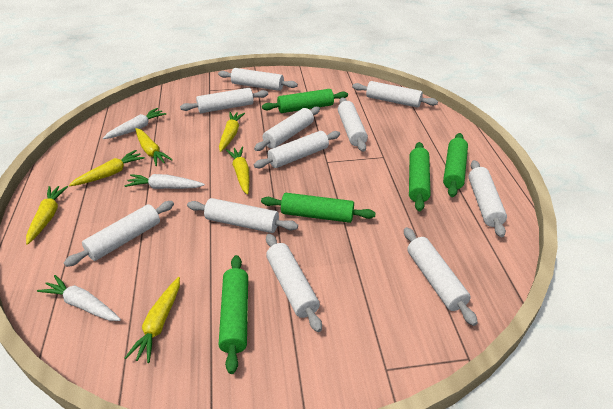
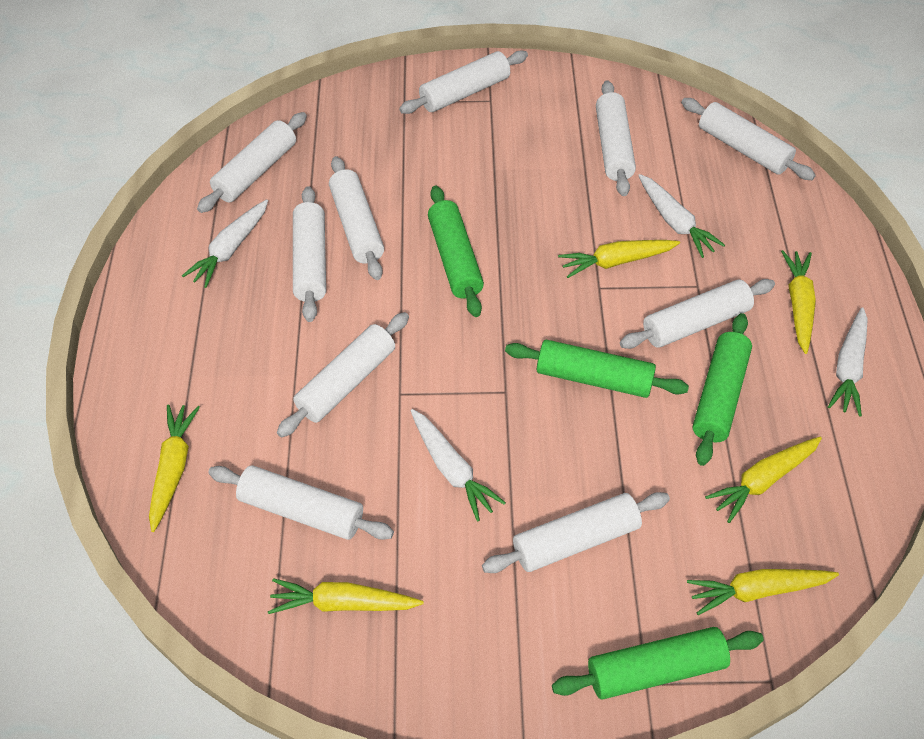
green rolling pin: [218,255,248,374] [261,193,376,223] [262,89,348,113] [409,142,430,211] [443,133,468,197] = 5 -> [428,186,484,317] [505,340,689,398] [552,627,764,700] [692,313,752,466] = 4
white carrot: [37,275,121,321] [103,108,166,139] [124,174,205,189] = 3 -> [182,199,268,288] [411,409,506,522] [638,174,725,258] [828,307,867,417] = 4
white rolling pin: [64,201,174,267] [180,88,268,113] [187,198,298,233] [218,68,298,91] [254,107,320,151] [254,131,340,168] [266,234,322,332] [338,97,368,152] [352,81,438,108] [404,227,478,326] [469,160,507,237] = 11 -> [197,112,307,213] [208,465,394,540] [277,312,409,438] [293,186,326,322] [329,156,384,280] [399,51,528,114] [482,492,670,573] [596,80,636,196] [620,279,775,349] [681,98,816,180] = 10

